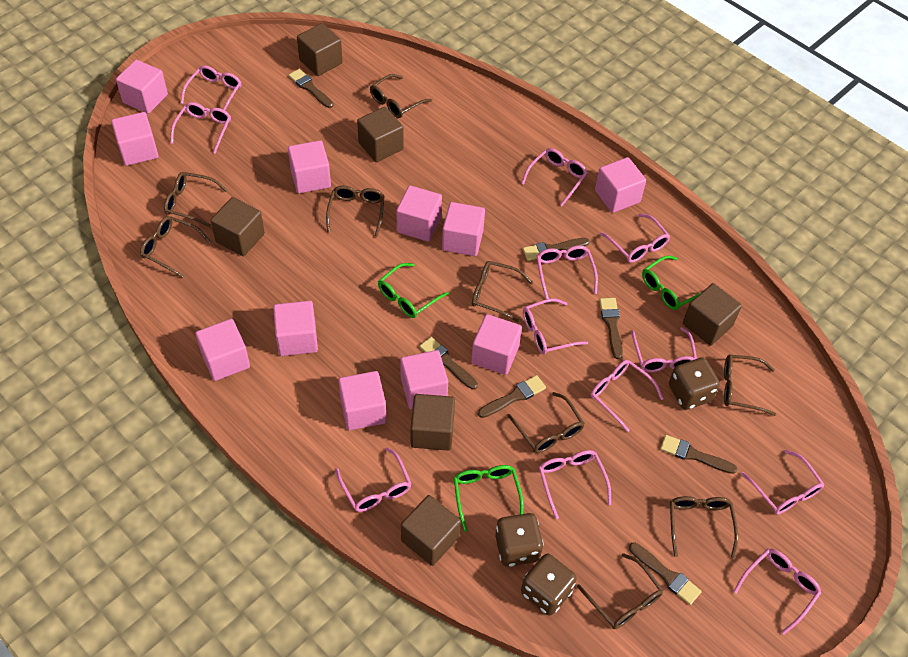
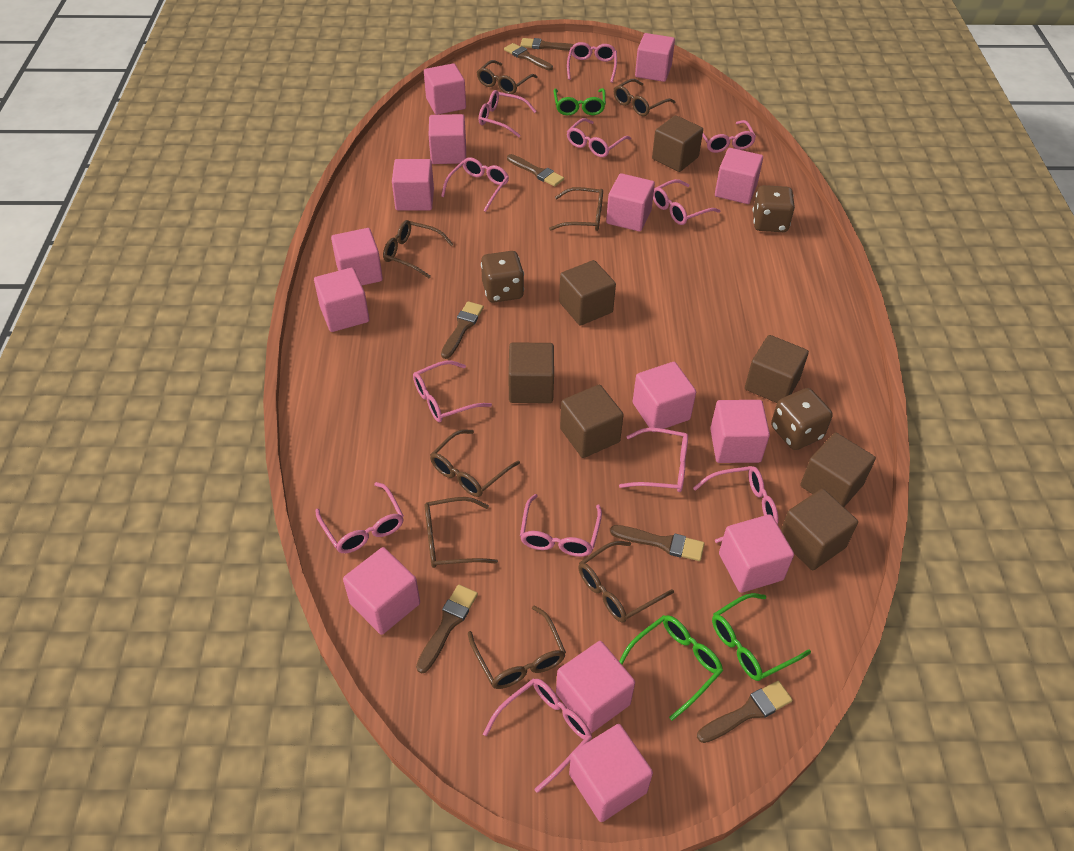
brown cube: [211,197,265,256] [297,23,343,76] [357,107,404,162] [401,495,461,566] [411,394,455,451] [683,283,742,346] = 6 -> [508,342,554,403] [559,260,616,326] [560,385,624,458] [652,115,703,172] [745,335,809,403] [781,489,858,570] [800,433,876,507] = 7
brown glasses: [140,216,211,278] [164,172,228,227] [326,186,385,237] [370,74,432,118] [472,261,532,322] [507,392,585,453] [577,553,663,629] [670,496,738,558] [724,355,776,416] = 9 -> [383,220,454,278] [424,497,498,568] [430,429,520,497] [468,605,566,689] [477,60,538,94] [549,187,603,231] [578,541,674,622] [614,79,675,116] = 8
pink cube: [111,112,159,166] [116,60,168,114] [195,319,250,381] [273,301,318,356] [288,140,331,193] [338,371,387,430] [396,185,442,242] [400,350,448,409] [442,202,485,256] [471,314,522,375] [595,157,646,213] = 11 -> [314,268,369,332] [331,228,383,285] [343,547,420,635] [392,159,434,211] [424,63,466,115] [429,114,466,164] [556,641,635,733] [569,724,653,822] [606,173,655,232] [633,362,696,429] [635,33,675,82] [710,400,770,463] [715,148,763,204] [719,514,794,593] = 14

